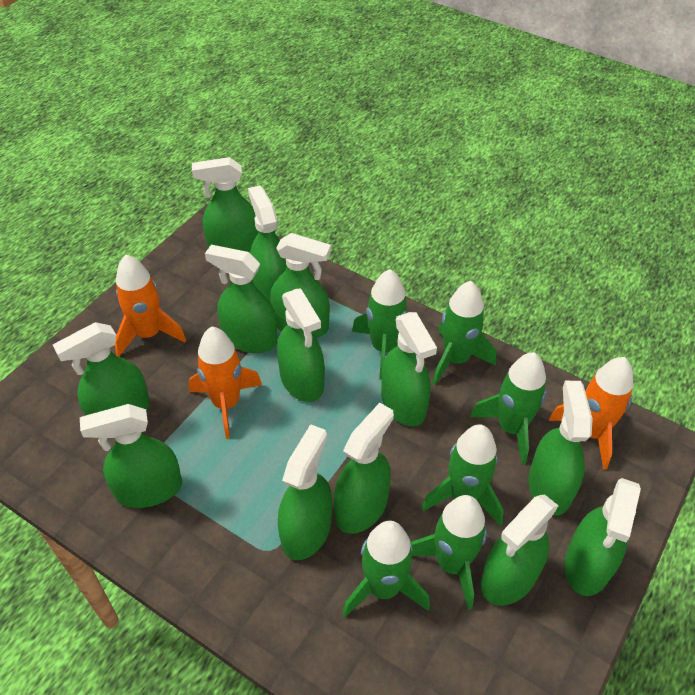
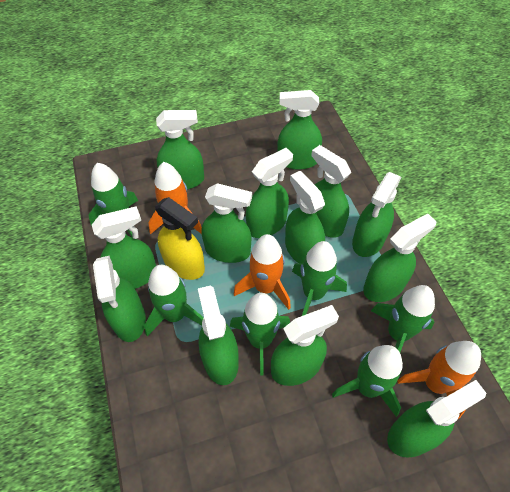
yellow spray bottle: none = 0 -> [155,197,205,280] = 1

